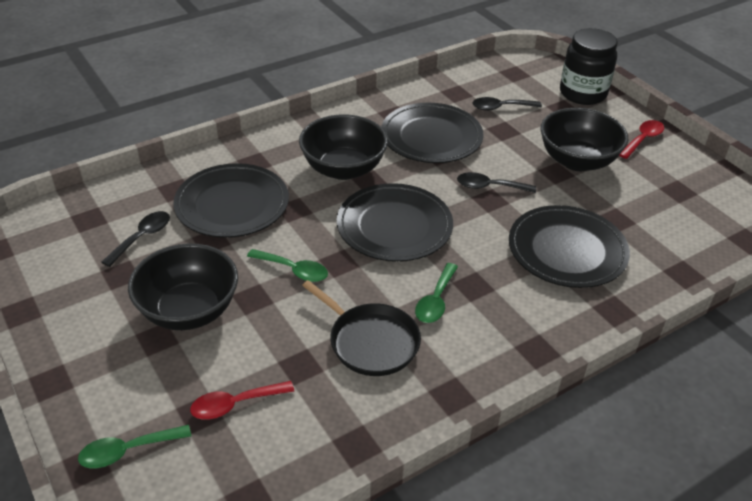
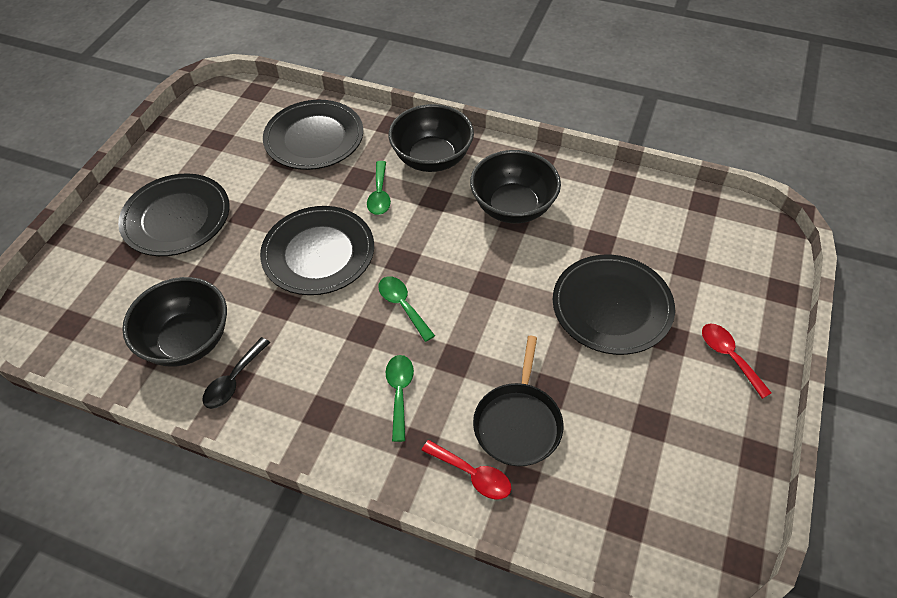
black jar: [560,28,618,105] = 1 -> none = 0
black spoon: [102,211,170,267] [457,172,536,193] [473,97,542,111] = 3 -> [202,337,270,409] = 1

